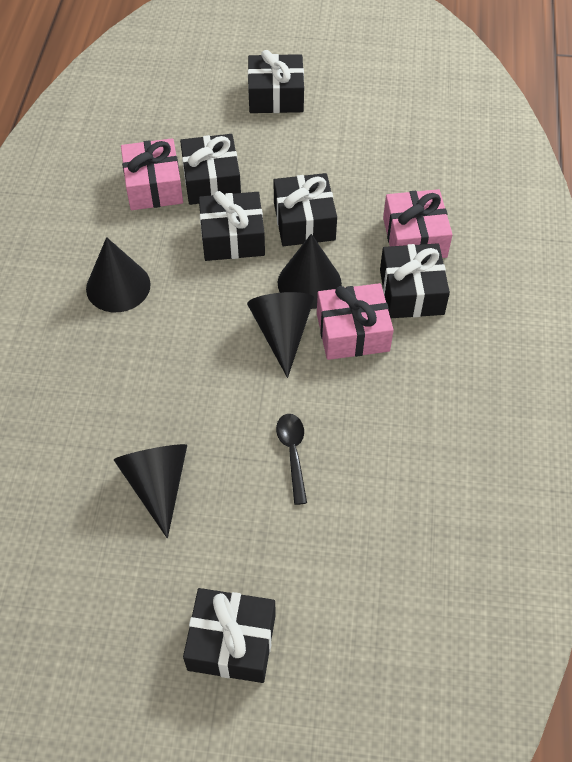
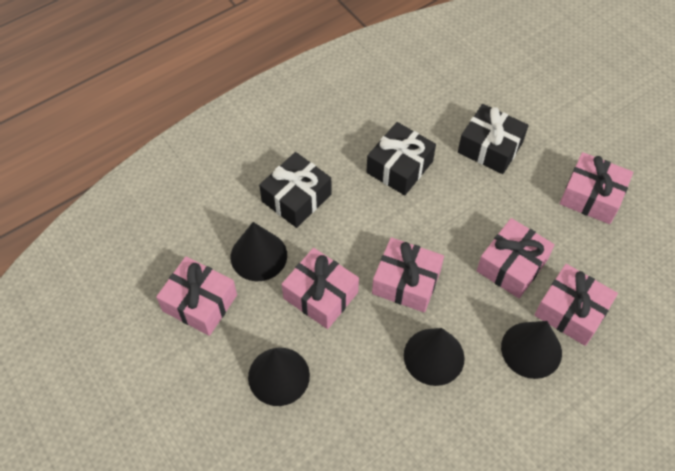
black gift: [180,134,241,205] [183,588,276,683] [199,191,265,261] [248,50,304,113] [273,173,337,246] [380,243,450,318] = 6 -> [259,152,332,228] [367,122,436,195] [458,104,529,174] = 3
black spoon: [276,414,307,505] = 1 -> none = 0
pink gift: [121,138,183,210] [317,283,394,360] [383,189,453,258] = 3 -> [156,256,237,336] [282,248,359,329] [372,237,444,313] [477,218,555,298] [535,264,618,346] [560,152,633,224] = 6

